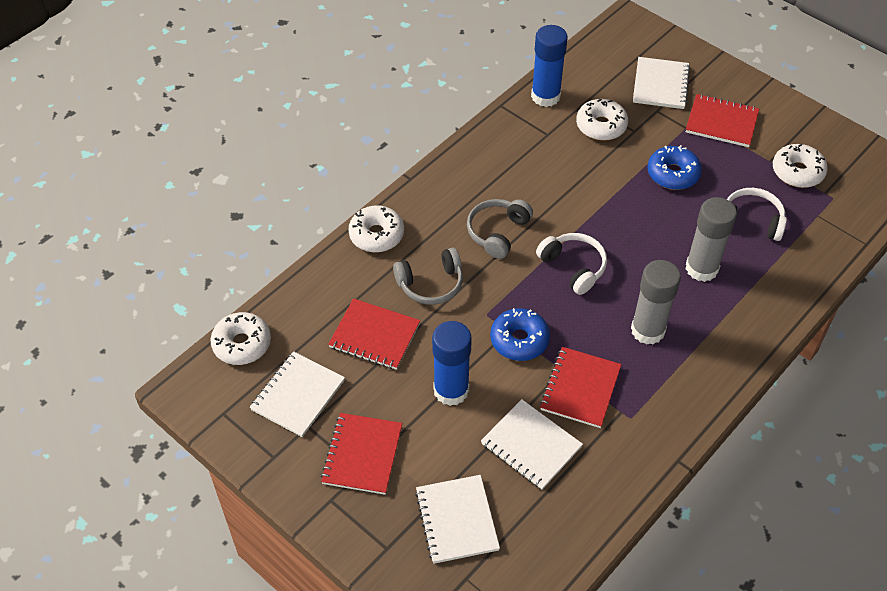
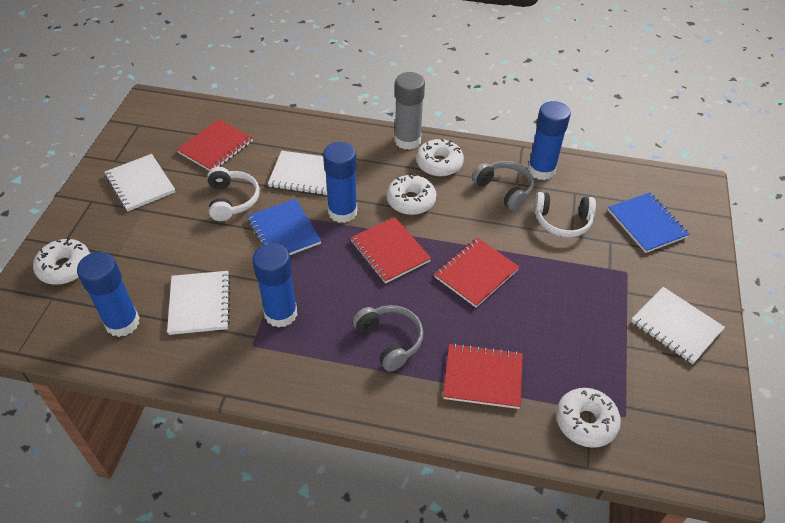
blue donut: [490,308,550,361] [647,145,702,190] = 2 -> none = 0
blue glue stick: [432,321,472,406] [531,25,568,107] = 2 -> [77,252,139,337] [252,243,297,328] [323,142,357,223] [528,101,571,180] = 4
blue notebook: none = 0 -> [248,199,321,255] [608,192,690,253] = 2
grey glue stick: [631,260,681,345] [686,197,737,282] = 2 -> [395,72,425,150] = 1

